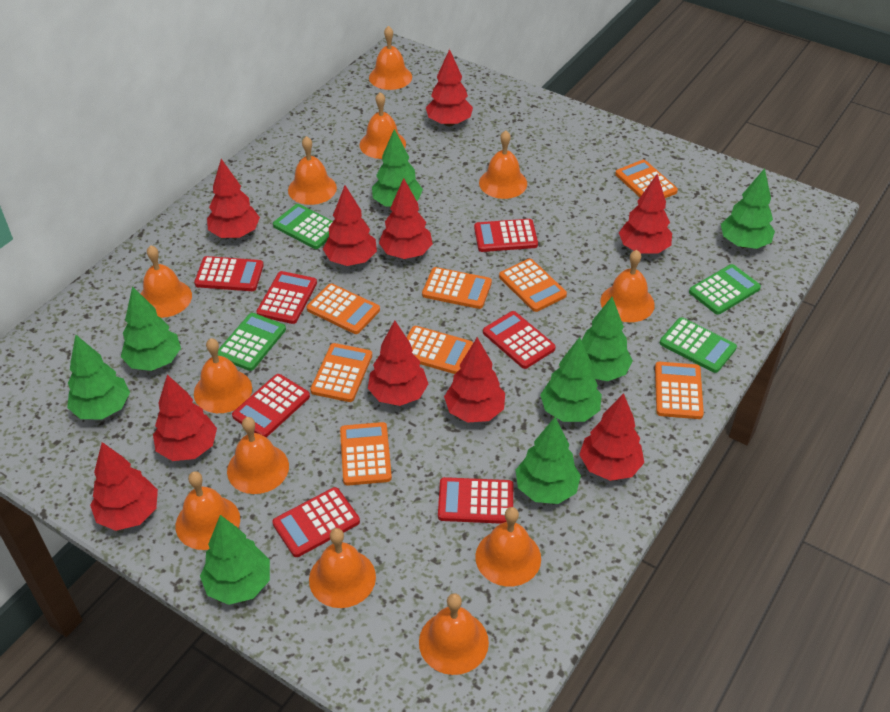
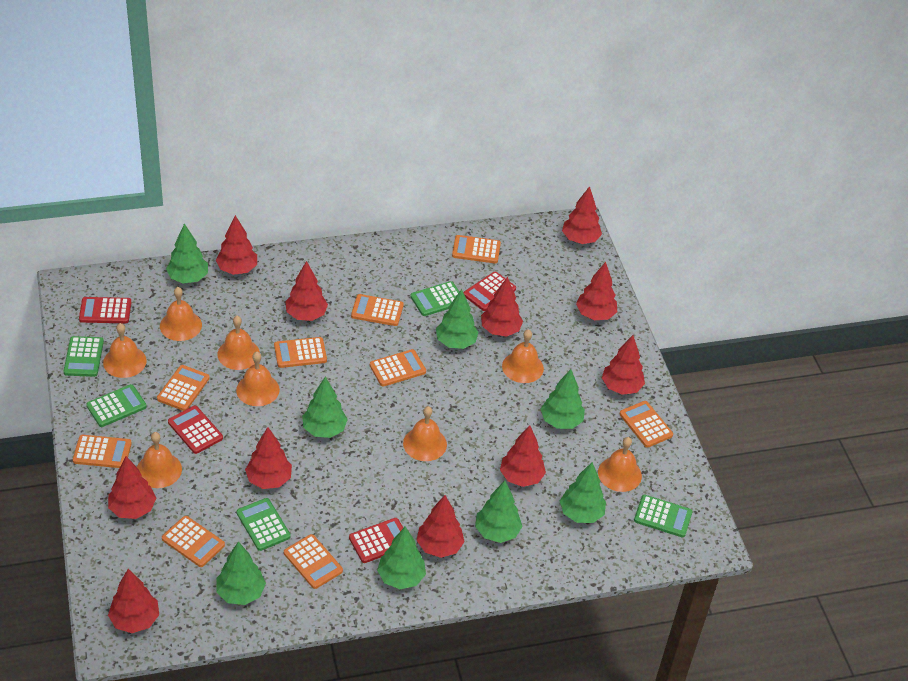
green calculator: [218,313,286,371] [273,204,333,249] [660,317,737,373] [689,264,761,315] = 4 -> [63,336,104,377] [86,384,147,427] [237,498,291,551] [410,281,459,316] [634,495,693,537] = 5
orange bell: [140,245,192,318] [176,471,240,550] [194,338,252,413] [227,417,289,494] [288,136,337,205] [309,528,376,608] [360,92,406,159] [369,26,412,90] [419,593,489,675] [475,507,541,587] [479,130,527,199] [600,250,655,322] = 12 -> [103,323,147,378] [137,432,182,488] [160,287,202,341] [217,316,260,370] [236,352,280,406] [403,406,447,461] [502,329,544,383] [598,437,642,492] = 8
orange calculator: [307,284,380,334] [310,343,372,402] [340,422,392,486] [407,326,473,374] [422,267,492,309] [499,259,567,312] [615,160,678,198] [655,362,704,419] = 8 -> [73,435,132,468] [157,365,210,411] [162,516,225,567] [274,337,327,368] [284,534,343,589] [351,294,404,326] [370,349,426,387] [452,235,501,263] [620,401,673,448] = 9
red calculator: [194,256,264,291] [232,374,310,437] [256,271,317,324] [272,487,360,557] [438,477,513,524] [474,219,538,252] [483,311,556,369] = 7 -> [79,297,131,323] [168,406,223,454] [349,518,403,563] [464,272,516,311] = 4
red tree: [90,442,158,531] [153,375,217,461] [207,159,260,238] [323,185,377,266] [368,320,428,406] [379,178,433,259] [426,49,473,126] [444,337,505,423] [579,393,644,481] [619,174,672,254] = 10 -> [108,456,156,519] [108,569,159,633] [216,215,257,275] [245,427,292,489] [285,261,328,321] [416,495,465,558] [481,277,523,336] [500,425,546,487] [562,186,602,244] [576,262,617,320] [602,335,645,395] = 11

